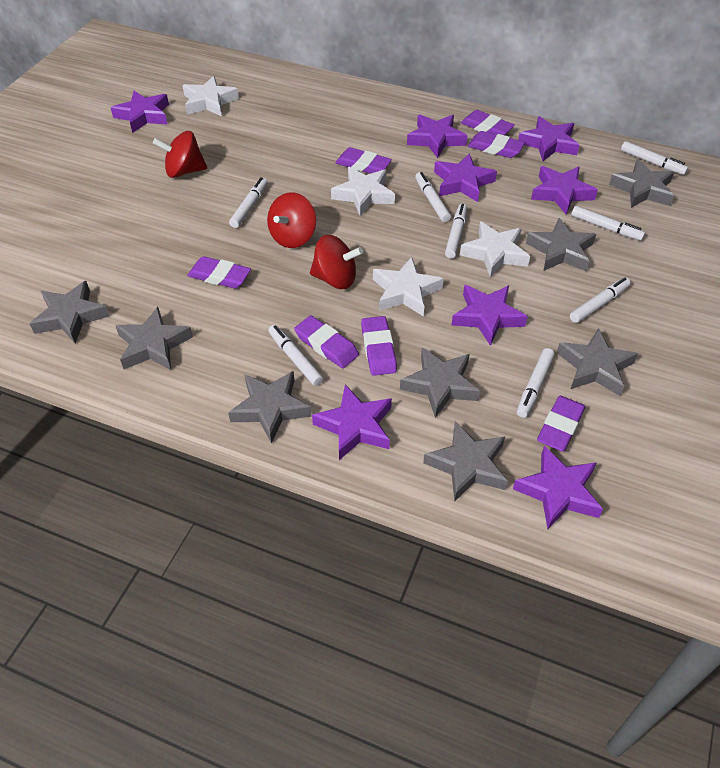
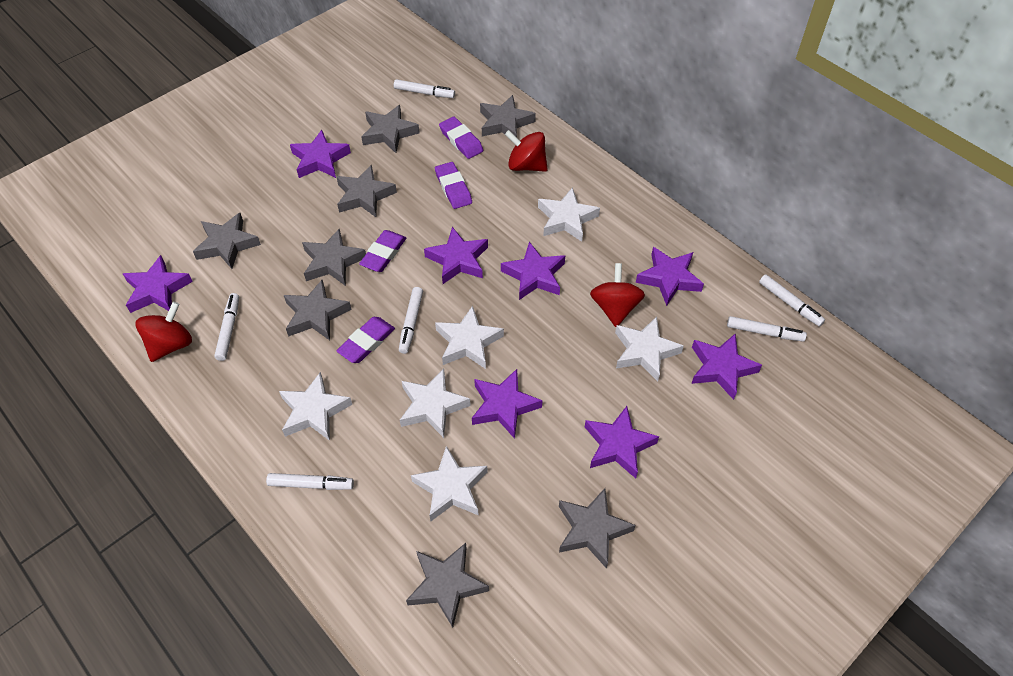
purple eraser: [187,256,251,289] [294,315,359,368] [335,147,392,174] [361,316,397,376] [461,110,515,135] [468,131,525,158] [537,396,585,451] = 7 -> [336,317,395,363] [359,230,406,272] [435,162,472,209] [439,117,483,159] = 4
white marker: [229,177,268,228] [268,325,323,386] [415,172,451,222] [445,204,467,259] [517,348,555,418] [570,277,631,323] [571,206,645,241] [621,141,688,175] = 8 -> [214,293,239,361] [266,473,354,490] [394,79,455,98] [399,287,423,354] [727,316,807,342] [759,274,825,327] = 6
white star: [182,76,239,117] [331,167,395,216] [373,257,444,317] [460,221,530,277] = 4 -> [279,372,352,441] [400,369,471,438] [411,446,488,521] [435,306,504,369] [538,187,600,242] [615,316,684,381] = 6

